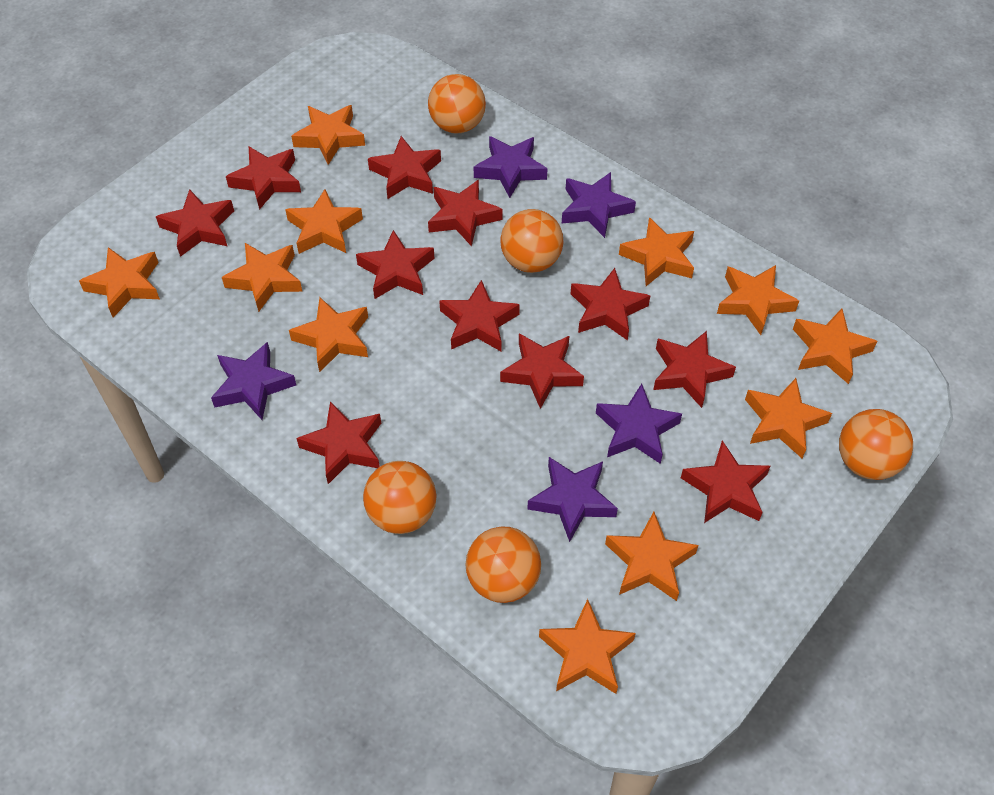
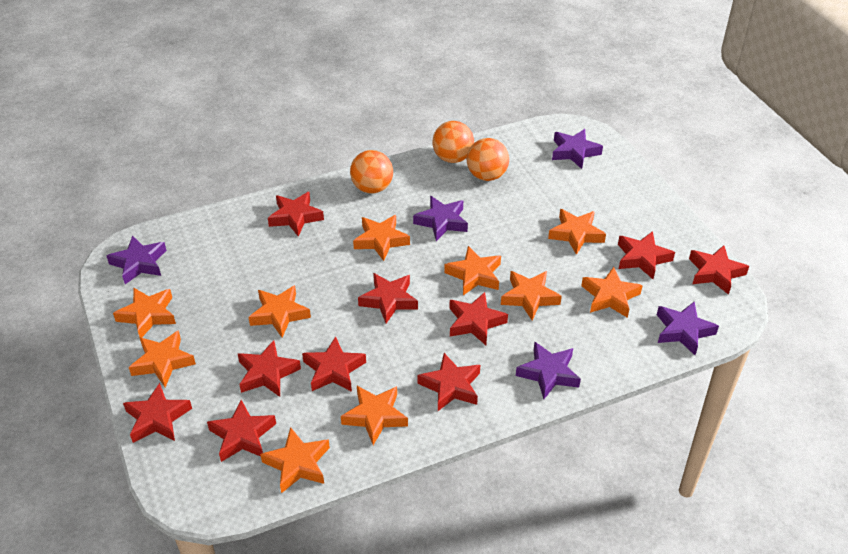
orange ball: [363,461,437,534] [428,74,486,134] [465,526,541,603] [500,209,563,273] [839,409,913,480] = 5 -> [350,150,393,193] [433,121,474,163] [467,138,509,181] = 3
orange star: [79,247,160,317] [222,243,303,312] [285,189,363,254] [289,298,368,372] [291,105,365,165] [539,599,636,694] [605,512,698,601] [619,217,694,286] [717,265,799,335] [745,378,832,458] [793,309,877,384] = 11 -> [113,288,176,338] [129,330,196,387] [248,285,311,338] [260,427,330,493] [341,386,408,445] [353,215,410,261] [444,246,501,295] [501,271,562,321] [548,209,606,255] [581,267,643,318] = 10
red star: [156,189,234,257] [226,147,301,210] [296,401,381,484] [356,230,435,299] [368,136,441,199] [428,180,503,247] [439,280,520,351] [500,333,584,409] [570,268,650,341] [653,331,736,408] [681,440,771,523] = 11 -> [123,383,192,443] [207,400,276,462] [238,340,301,397] [268,192,324,237] [302,336,366,392] [358,273,418,323] [417,353,480,411] [449,292,508,345] [618,231,675,279] [689,245,749,295] = 10

